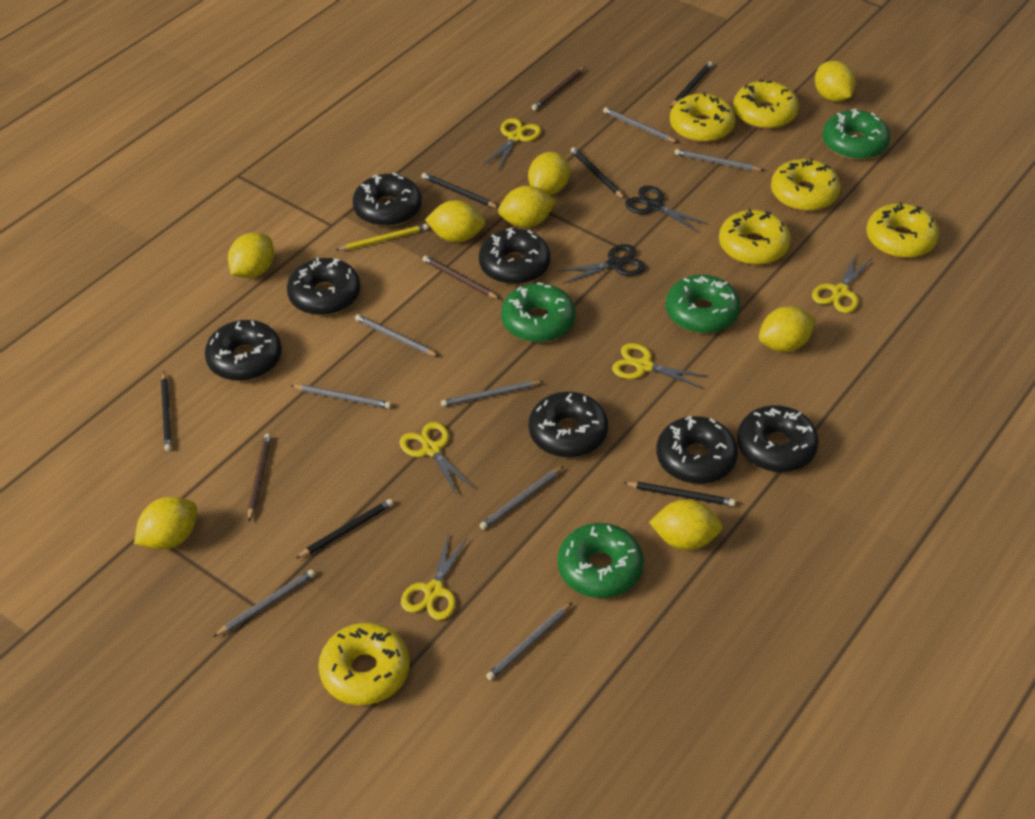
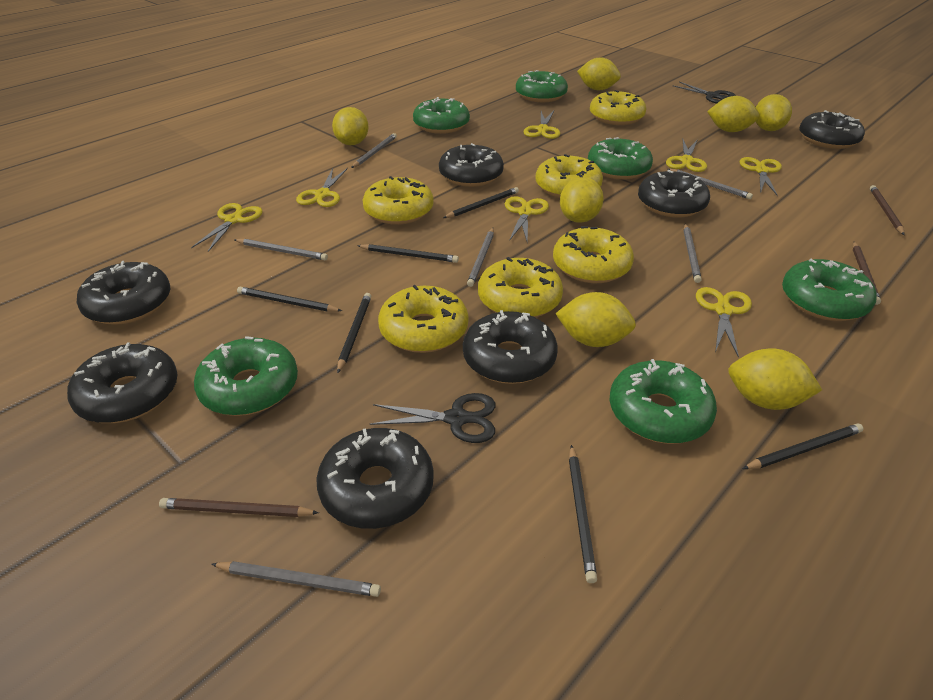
green donut: [501,282,575,342] [558,523,644,598] [666,275,740,333] [822,109,890,160] = 4 -> [194,336,298,416] [413,97,470,134] [516,70,568,102] [588,137,653,180] [610,359,717,444] [782,259,877,321] = 6
grey pencil: [213,570,315,637] [290,385,391,409] [355,314,439,357] [441,381,544,407] [480,466,564,530] [486,603,572,680] [603,107,679,143] [675,149,764,171] = 8 -> [211,561,381,597] [235,239,328,260] [351,133,397,168] [467,228,494,287] [668,169,753,199] [684,223,702,283] = 6
yellow lemon: [134,497,197,550] [228,233,274,278] [425,200,485,242] [498,186,556,228] [528,152,570,195] [649,499,723,550] [759,306,816,352] [815,61,856,102] = 8 -> [332,107,369,145] [555,292,636,347] [560,177,604,223] [577,57,621,90] [707,96,759,132] [728,349,822,410] [756,94,792,131] = 7
yellow pencil: [336,224,428,251] = 1 -> none = 0
yellow scissors: [399,422,475,495] [401,533,468,620] [483,118,541,170] [612,343,707,388] [812,253,873,313] = 5 -> [191,203,263,252] [296,168,348,207] [505,196,549,242] [523,111,560,139] [666,139,707,172] [696,287,752,358] [740,157,782,196] = 7

